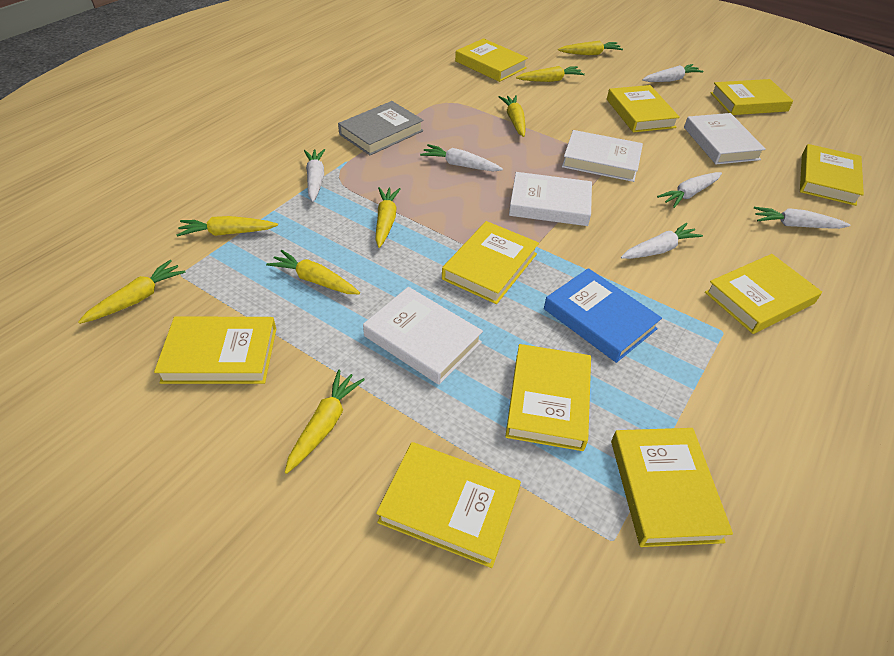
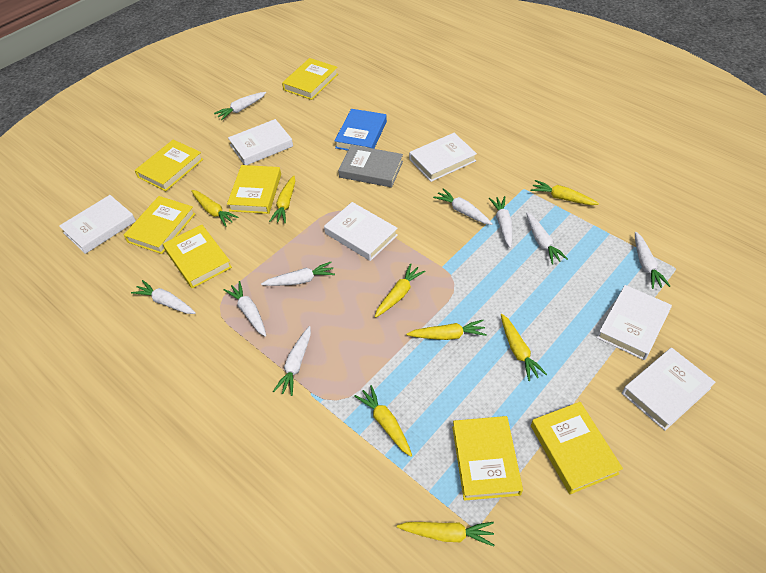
white book: [363,287,483,385] [509,172,592,226] [562,130,643,182] [684,113,766,165] = 4 -> [59,195,136,254] [228,119,293,165] [324,202,398,261] [409,133,477,182] [597,285,672,360] [622,348,716,431] = 6
white carrot: [304,149,325,202] [420,144,503,172] [621,222,703,259] [642,64,704,82] [657,172,722,208] [753,207,850,229] = 6 -> [131,280,196,314] [214,92,266,120] [223,281,266,337] [261,262,335,286] [273,326,311,396] [433,188,492,225] [489,196,512,248] [526,212,568,265] [635,232,670,289] = 9
yellow book: [154,316,276,384] [376,442,521,568] [442,221,539,304] [455,38,528,82] [505,344,591,451] [607,85,680,132] [611,428,733,547] [705,254,822,334] [710,79,793,115] [800,144,864,206] = 10 -> [124,196,195,254] [135,140,203,191] [163,225,232,289] [227,165,281,214] [282,58,338,100] [452,416,523,501] [531,402,623,494] = 7

